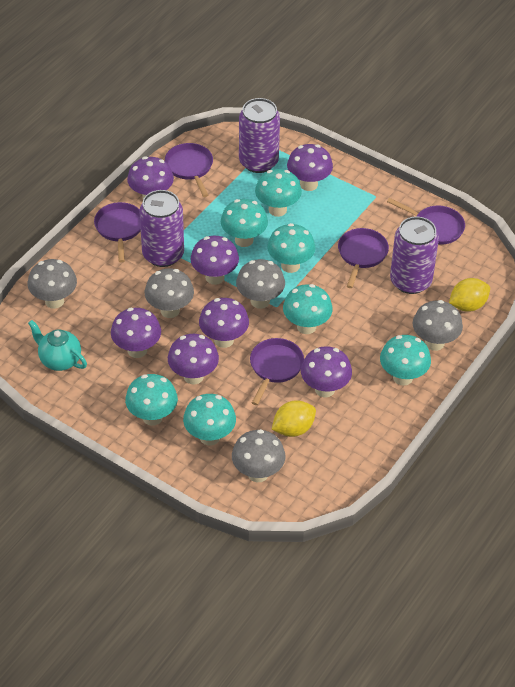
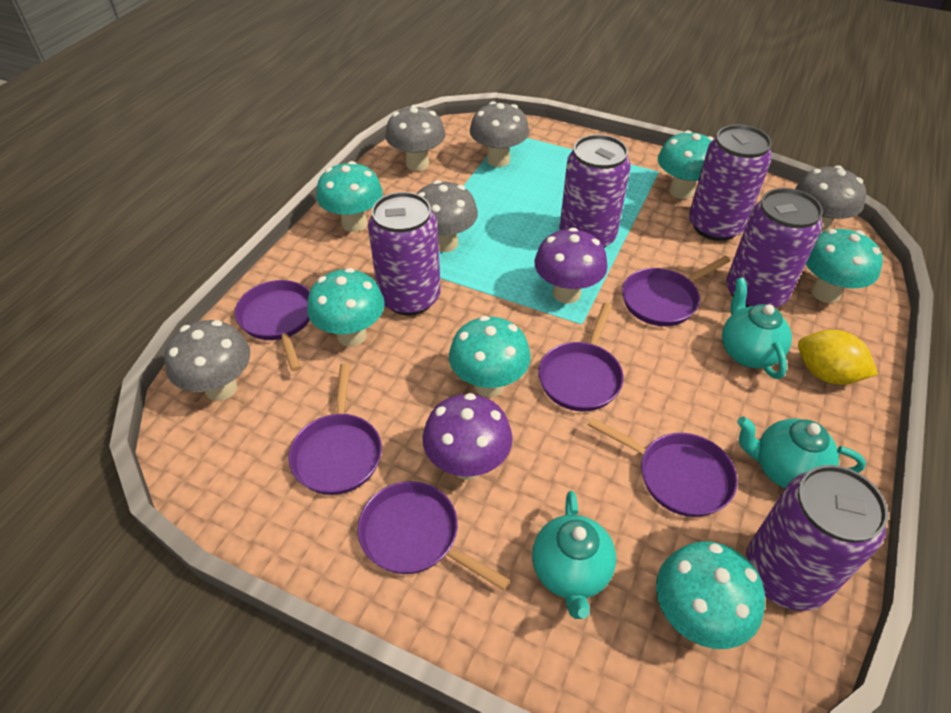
purple can: [139,190,184,267] [239,98,280,173] [390,217,439,294] = 3 -> [368,192,441,315] [559,134,631,248] [689,125,772,241] [726,188,823,308] [746,465,888,611] = 5
purple mushroom: [111,308,161,358] [127,156,174,199] [168,334,219,384] [190,236,239,285] [199,298,249,348] [287,144,333,191] [301,346,352,397] = 7 -> [422,393,513,480] [534,228,608,304] = 2
purple pan: [94,202,141,262] [165,143,213,197] [250,338,304,405] [338,228,389,288] [387,198,465,244] = 5 -> [235,280,310,371] [289,363,382,495] [358,481,510,590] [538,303,623,411] [587,417,738,517] [622,256,730,326] = 6
turquoise mushroom: [125,374,178,426] [183,394,236,446] [221,199,268,247] [255,169,302,217] [267,223,315,273] [283,284,333,334] [380,335,431,386] = 7 -> [307,268,385,347] [316,161,383,232] [449,316,531,397] [656,541,765,649] [658,130,714,199] [806,229,883,303] = 6
turquoise teapot: [28,320,87,371] = 1 -> [532,491,616,619] [722,278,792,379] [737,417,866,488] = 3
yellow lemon: [272,400,316,437] [449,278,490,312] = 2 -> [798,330,878,385] = 1

